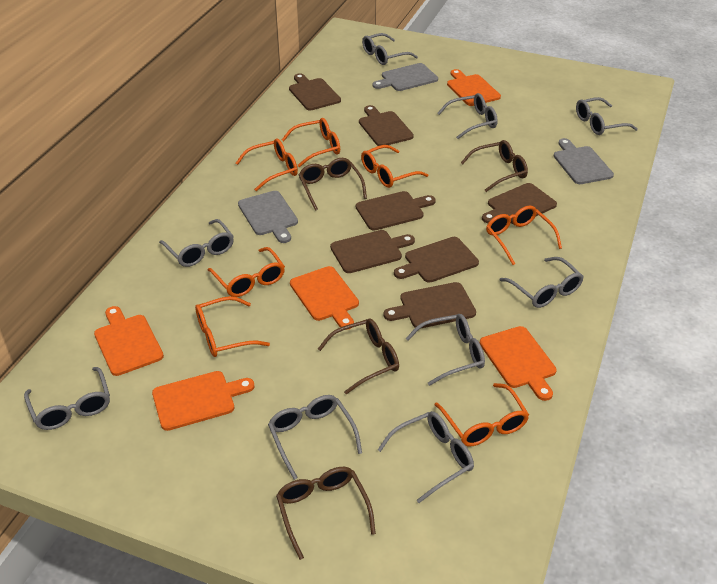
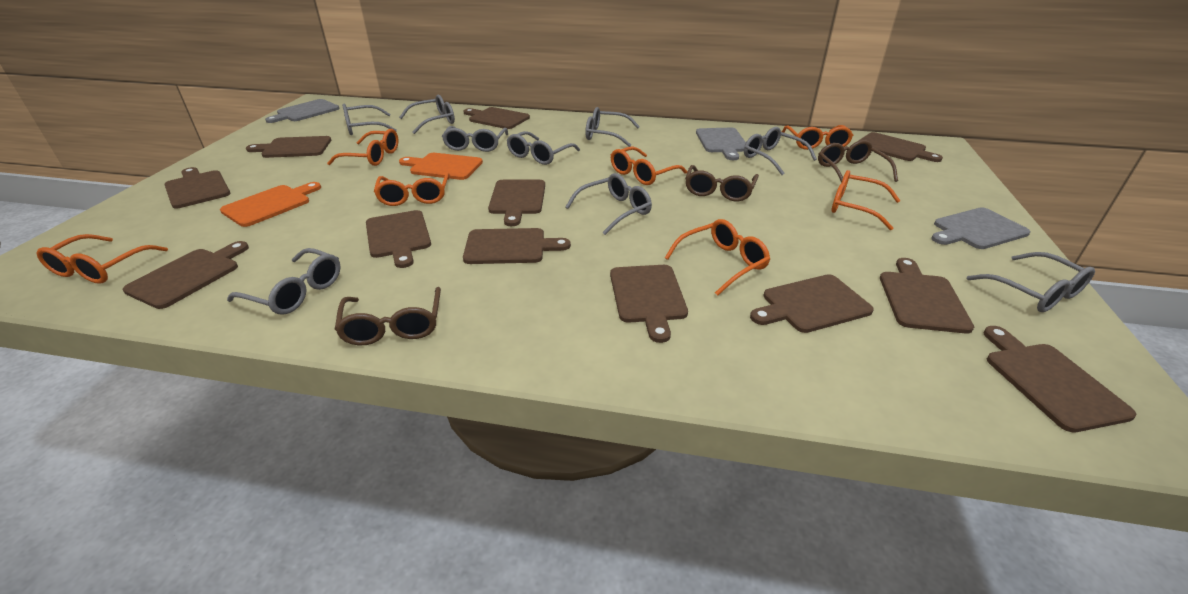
brown cutting board: [289,73,341,110] [330,230,415,273] [356,191,436,230] [359,105,414,146] [383,282,476,329] [394,237,479,283] [482,183,557,224] = 7 -> [123,241,249,309] [164,167,231,209] [246,136,331,158] [366,210,431,268] [463,228,571,264] [464,107,530,129] [488,180,545,226] [610,265,688,343] [750,274,874,333] [858,132,943,162] [880,258,974,334] [983,326,1136,432] = 12
brown glasses: [276,467,376,560] [299,158,367,211] [318,319,399,394] [461,140,528,192] = 4 -> [335,287,441,345] [685,165,759,201] [818,140,898,187] = 3
orange cutting board: [94,306,164,376] [152,371,255,431] [290,266,359,330] [447,69,501,106] [480,326,557,401] = 5 -> [220,182,321,227] [399,153,483,180] = 2

